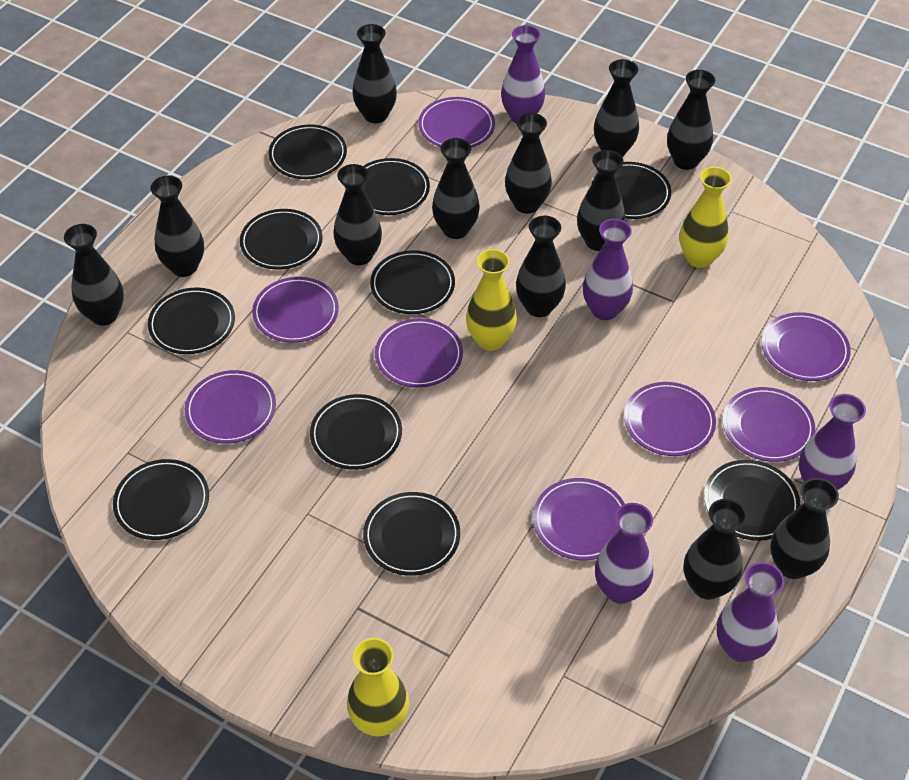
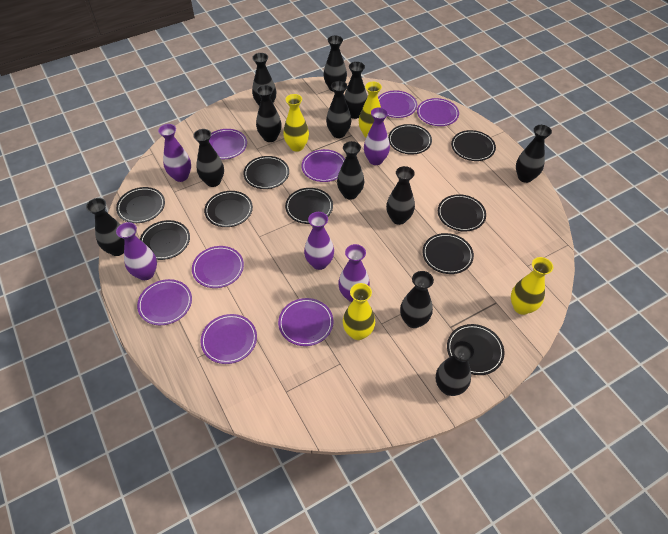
yellow vase: [347,638,409,737] [466,249,517,351] [680,167,732,268] = 3 -> [283,94,309,152] [343,283,375,340] [359,81,382,137] [511,257,553,315] = 4

